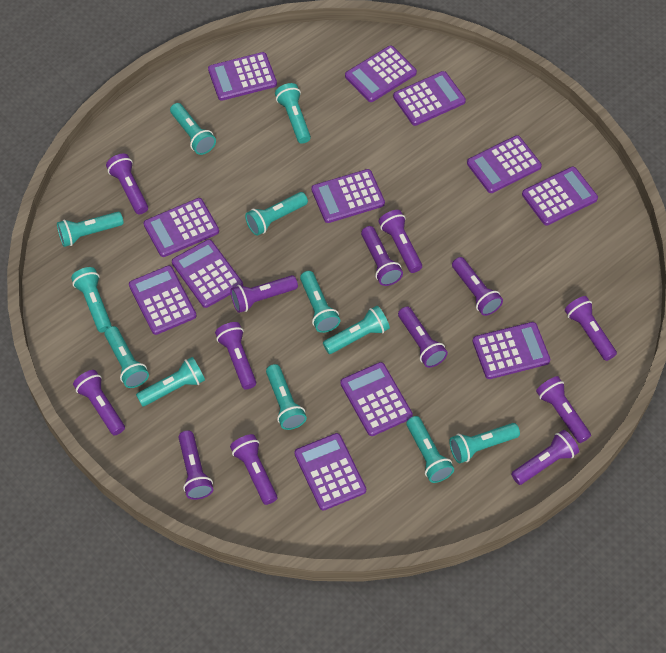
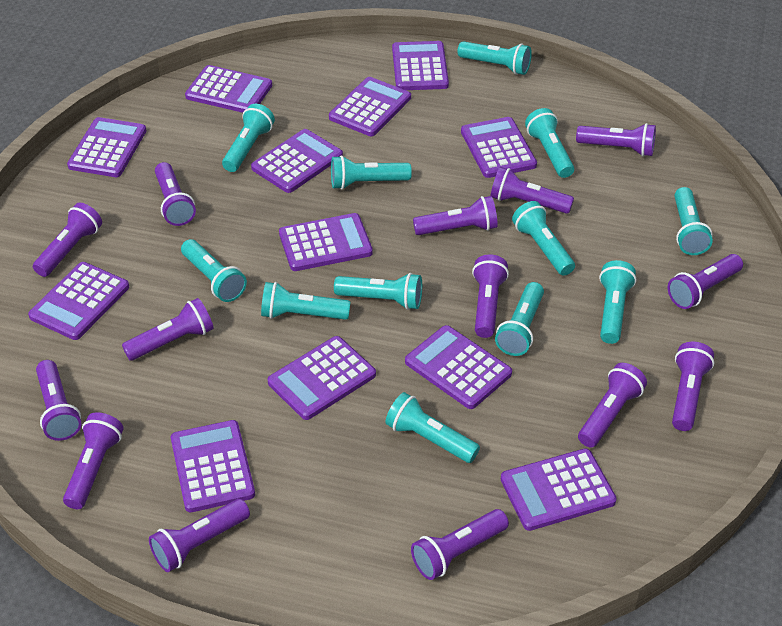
purple flashlight: [73,370,125,436] [106,154,148,214] [178,430,213,500] [215,322,256,389] [230,275,298,313] [230,434,277,505] [361,226,403,286] [378,210,422,273] [398,306,448,368] [452,257,503,316] [511,430,579,485] [536,376,591,443] [565,296,617,361] = 13 -> [33,203,102,277] [36,360,81,441] [63,412,124,509] [122,298,213,361] [149,499,250,572] [155,162,196,226] [411,509,509,580] [413,196,498,235] [472,255,509,338] [491,167,574,214] [576,123,656,157] [578,363,647,448] [668,254,743,309] [672,342,714,431] = 14

